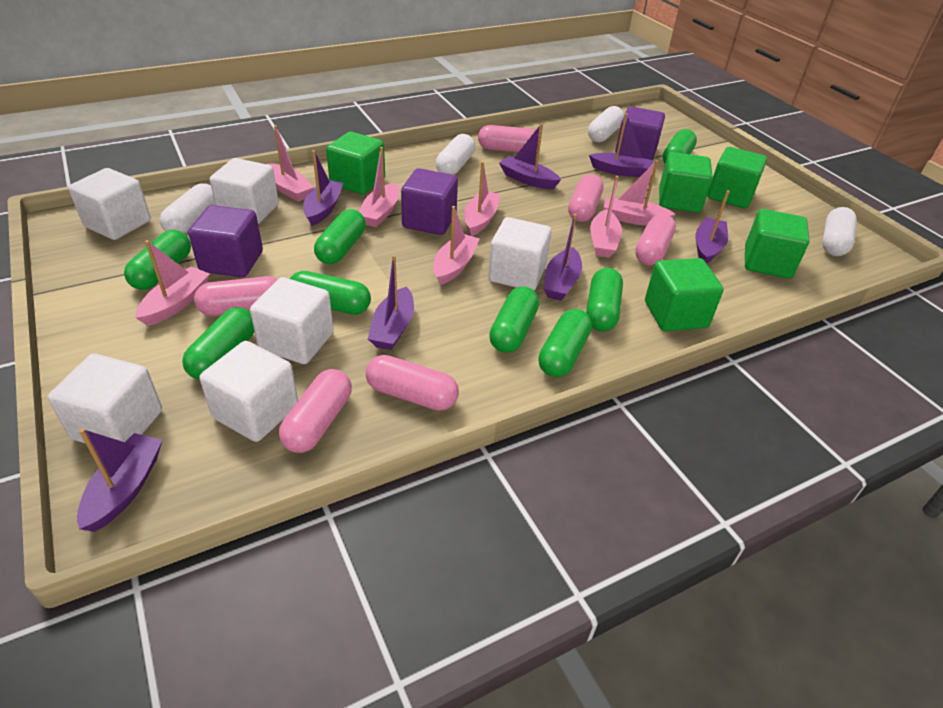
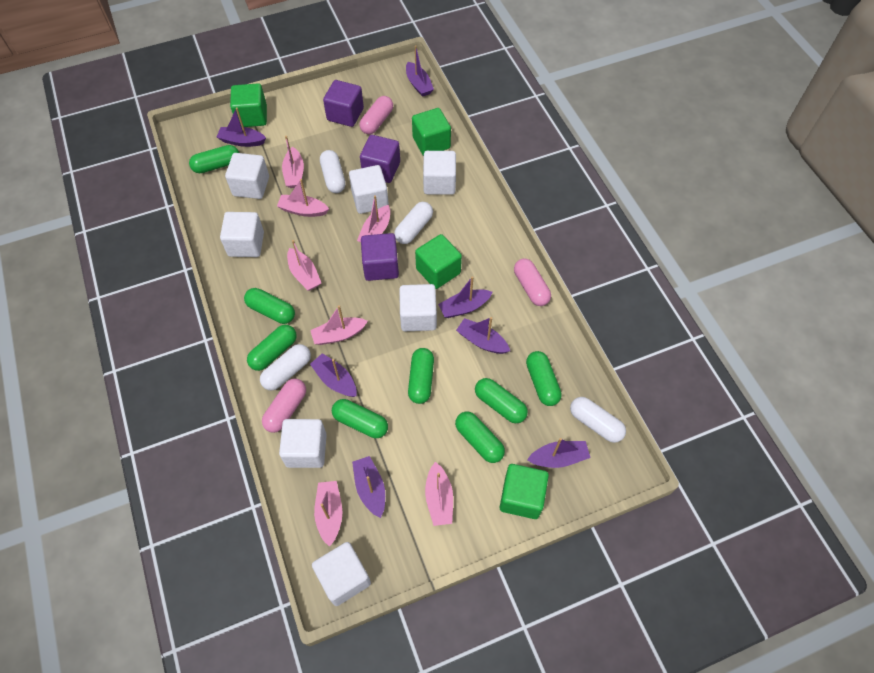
green cube: [326,131,385,195] [645,258,724,331] [659,152,713,213] [708,147,767,208] [745,209,810,278] = 5 -> [230,83,267,127] [412,108,451,156] [415,234,462,289] [500,464,549,519] = 4
pink capsule: [194,276,278,316] [279,369,352,453] [366,355,459,411] [478,125,539,152] [568,174,603,222] [635,214,676,265] = 6 -> [262,378,306,433] [360,96,393,134] [514,258,551,306] = 3
white cube: [48,354,162,443] [68,168,151,240] [200,341,298,442] [210,158,279,224] [250,277,334,364] [488,217,551,290] = 6 -> [220,212,264,257] [225,153,269,199] [279,419,327,468] [312,542,371,606] [349,165,389,214] [399,284,437,331] [423,151,456,195] = 7

